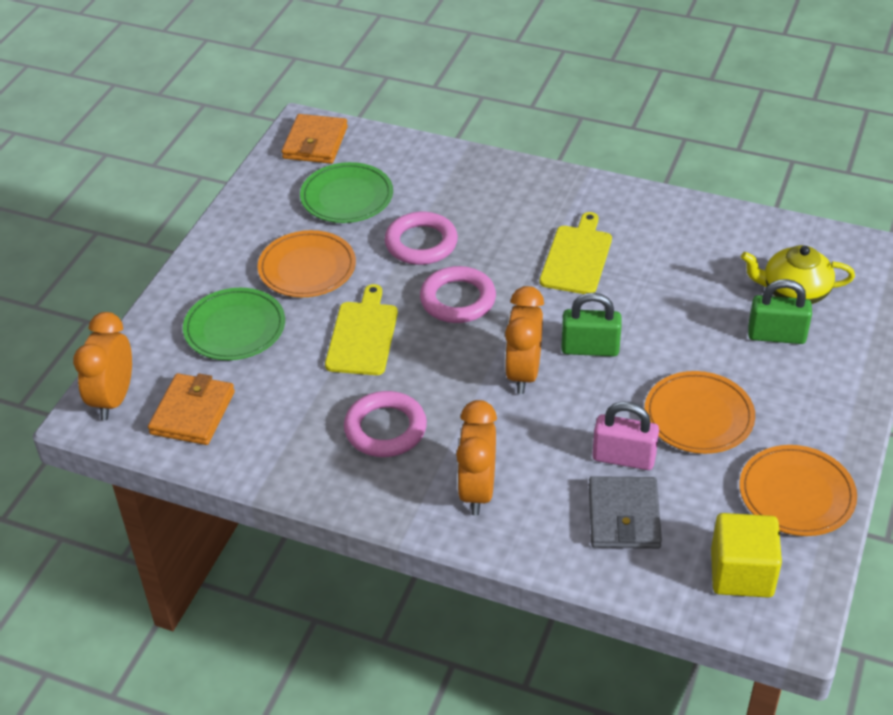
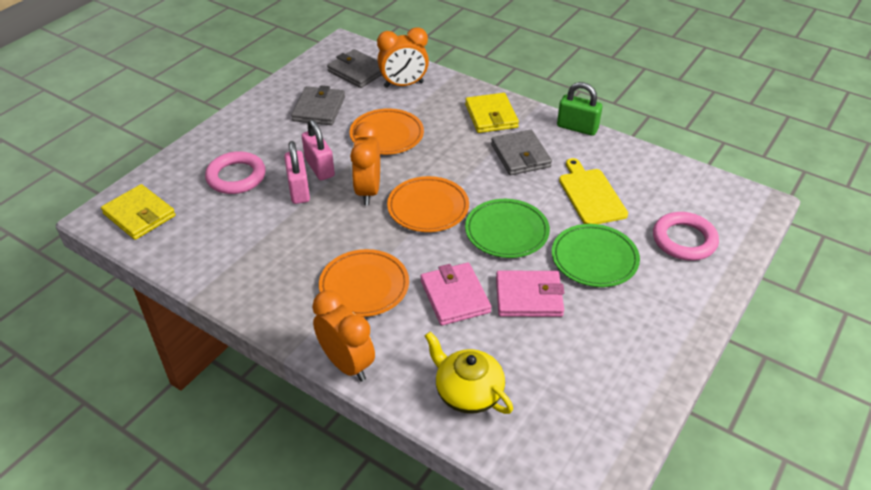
green padlock: [561,292,622,357] [748,279,812,344] = 2 -> [557,82,602,136] = 1
grey wallet: [589,476,662,549] = 1 -> [291,85,345,125] [327,49,382,88] [491,130,552,175] = 3
orange wallet: [148,373,235,445] [282,114,348,164] = 2 -> none = 0
pink padlock: [592,402,659,470] = 1 -> [284,141,310,204] [302,120,335,180] = 2
pink ring: [344,391,427,457] [385,212,458,265] [420,266,496,323] = 3 -> [205,151,266,194] [653,212,719,261] = 2
pink wallet: none = 0 -> [421,262,491,326] [496,271,564,317] = 2
yellow cube: [711,513,782,598] = 1 -> none = 0
yellow cutting board: [325,284,398,375] [540,212,612,294] = 2 -> [559,158,628,224] = 1
yellow wallet: none = 0 -> [101,184,176,240] [465,93,519,133] = 2

